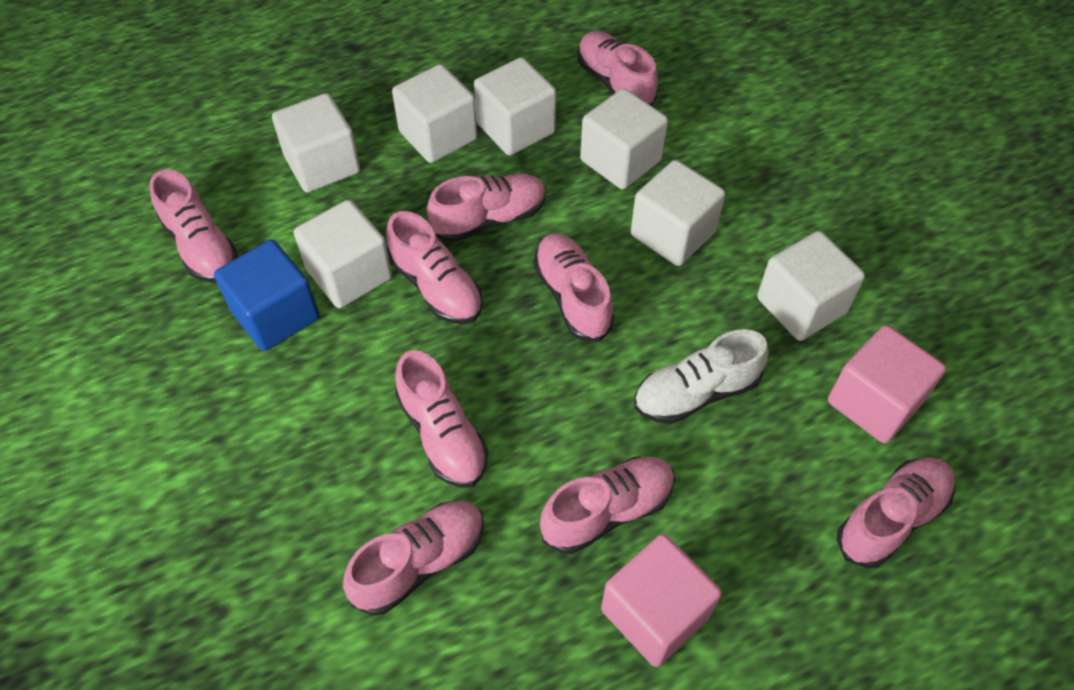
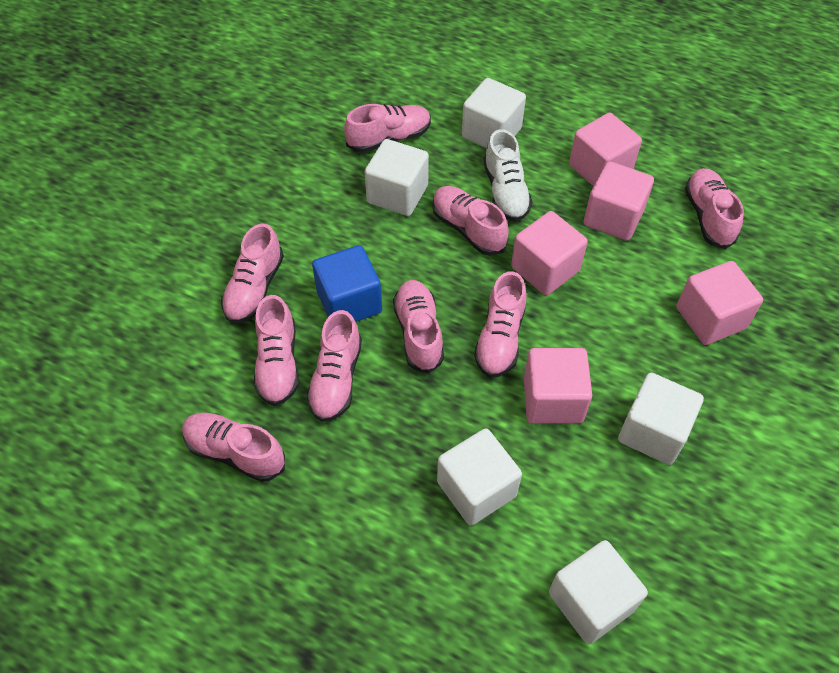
pink cube: [601,534,722,667] [828,325,946,443] = 2 -> [511,211,588,296] [524,348,592,424] [569,113,642,187] [584,161,654,241] [677,261,763,345] = 5
white cube: [272,93,360,193] [294,200,392,308] [392,64,477,163] [474,57,556,156] [580,88,668,189] [631,160,725,266] [757,231,865,341] = 7 -> [365,139,429,216] [437,428,522,526] [462,78,526,148] [549,540,648,644] [618,373,704,465] = 5

